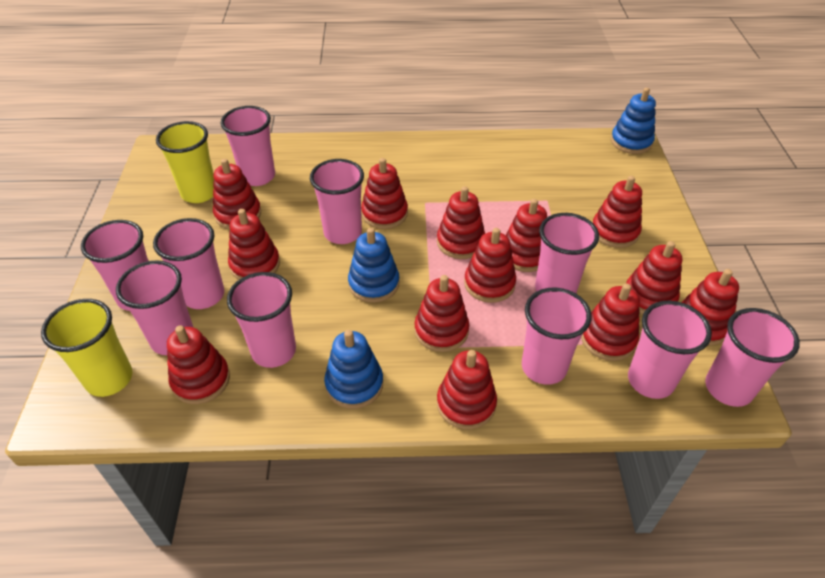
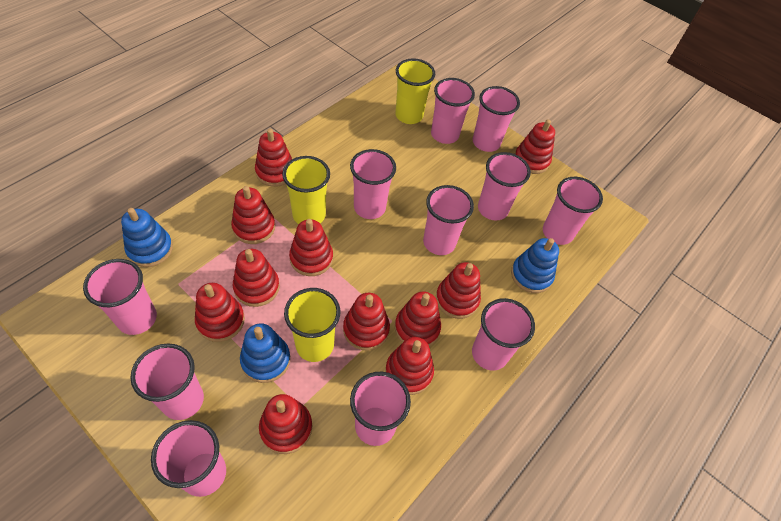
pink cup: [81,220,149,311] [116,260,193,355] [153,218,224,309] [221,106,275,186] [227,272,296,368] [310,159,364,244] [522,287,592,385] [535,213,599,293] [628,301,712,399] [705,308,800,407] = 10 -> [83,259,157,335] [130,343,204,420] [151,420,226,497] [350,149,396,219] [350,372,411,446] [423,185,474,255] [431,78,475,144] [472,298,535,371] [473,86,520,152] [478,152,531,221] [543,177,603,245] = 11
red stacking toy: [167,325,230,404] [213,159,261,230] [228,209,280,280] [361,158,408,229] [414,275,469,352] [437,186,485,259] [437,350,497,429] [464,228,516,303] [506,199,547,272] [581,283,640,361] [592,176,642,248] [626,241,682,314] [681,269,739,346] = 13 -> [195,283,245,342] [231,186,275,244] [233,249,280,307] [255,129,292,187] [259,394,312,454] [289,219,333,276] [343,293,390,350] [385,337,434,395] [395,291,441,346] [436,262,481,319] [515,119,555,174] = 11
yellow cup: [41,299,133,397] [156,121,214,203] = 2 -> [282,156,330,224] [284,288,341,362] [395,58,435,124] = 3

